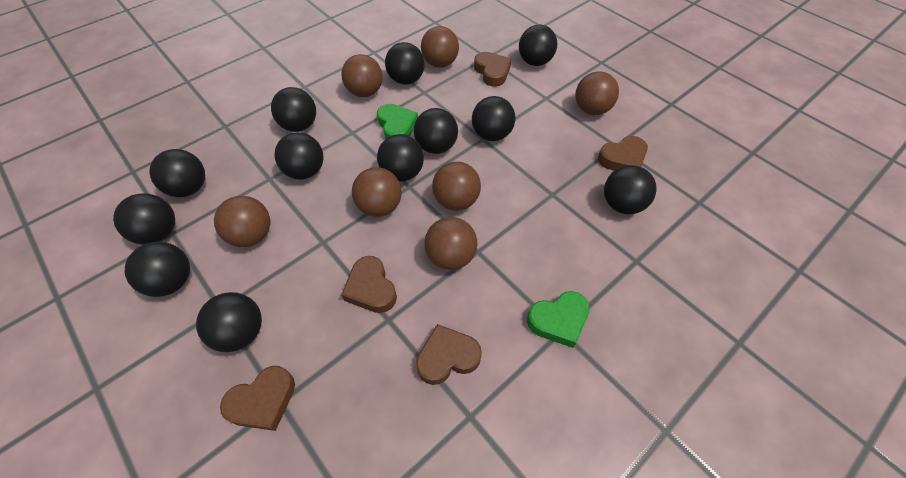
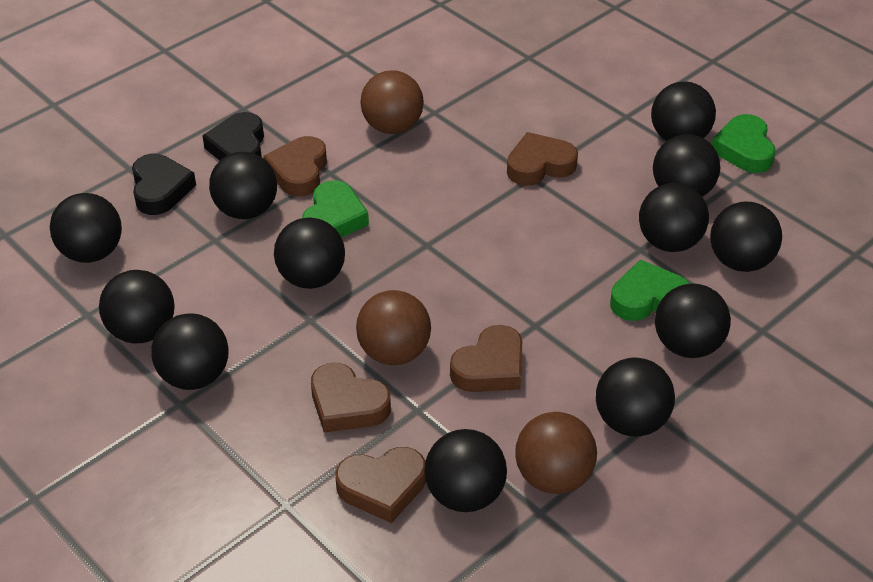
black heart: none = 0 -> [132,154,196,215] [202,112,264,160] = 2
brown ball: [214,196,270,247] [341,54,383,97] [352,167,402,217] [421,26,459,68] [425,217,477,270] [432,162,481,211] [575,71,619,115] = 7 -> [356,290,431,365] [360,70,424,134] [515,412,597,494] = 3
green heart: [377,104,418,139] [527,291,590,348] = 2 -> [302,180,369,238] [610,260,690,321] [712,114,775,173] = 3

